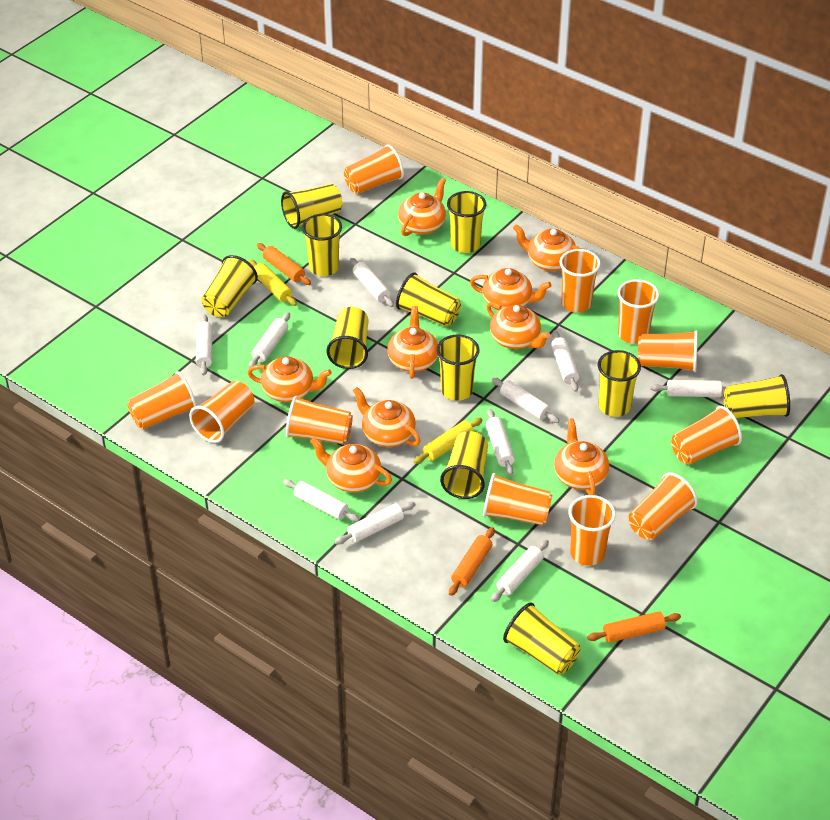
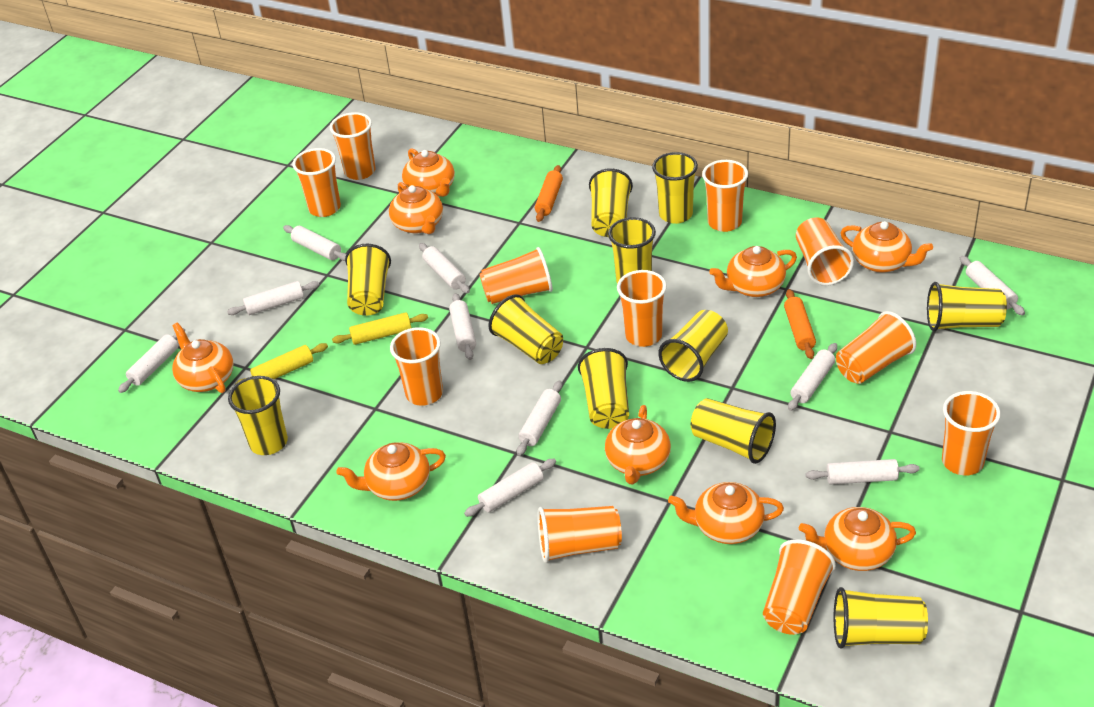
orange rolling pin: [257,243,311,285] [449,527,495,596] [587,611,681,643] = 3 -> [535,165,563,222] [784,289,816,359] = 2

